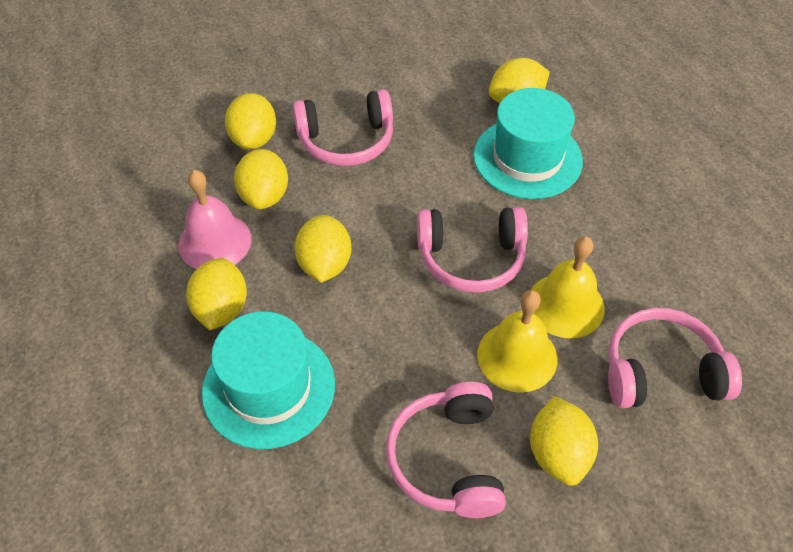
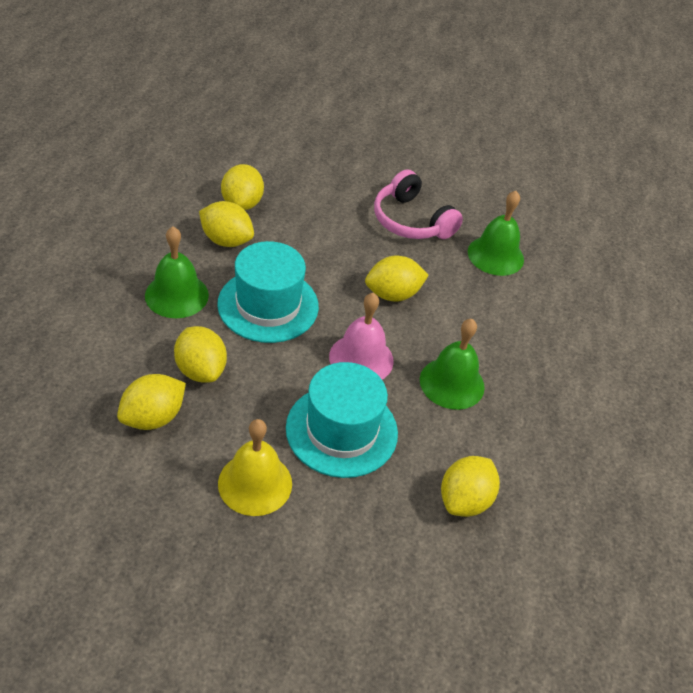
green bell: none = 0 -> [145,227,209,318] [420,319,485,410] [468,191,524,276] = 3
pink headphones: [293,89,393,166] [386,382,506,518] [417,207,528,293] [608,308,742,408] = 4 -> [374,170,463,239] = 1
yellow bell: [477,290,557,393] [531,236,604,338] = 2 -> [218,419,292,516] = 1

